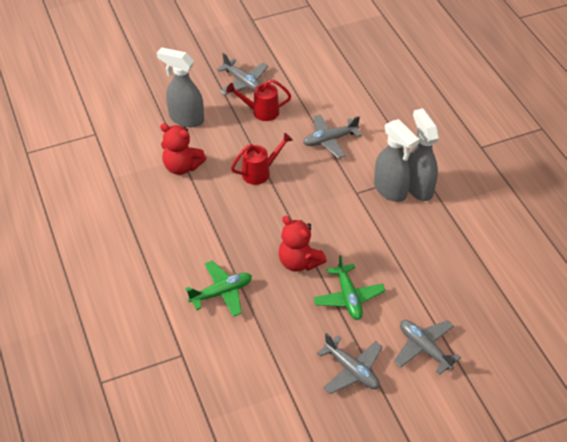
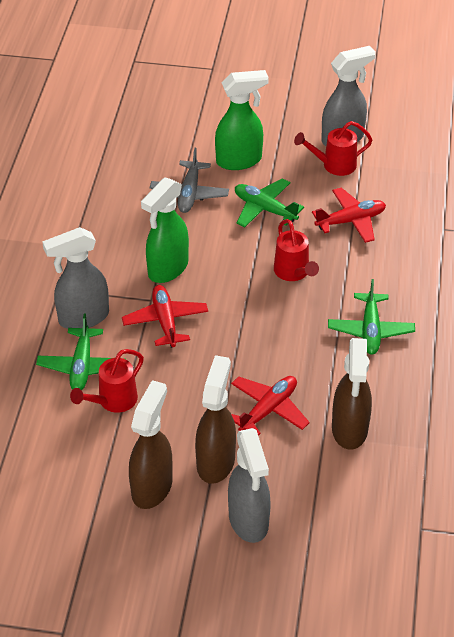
brown spray bottle: none = 0 -> [129,380,173,509] [195,355,236,484] [332,338,372,450] = 3
green plane: [185,261,252,317] [313,255,386,320] = 2 -> [36,314,126,390] [235,178,304,227] [328,279,415,355] = 3
green spray bottle: none = 0 -> [141,177,189,283] [215,70,269,170] = 2
grey plane: [216,53,268,95] [303,114,362,159] [317,333,382,394] [394,320,461,375] = 4 -> [150,148,229,213] = 1
red plane: none = 0 -> [122,285,208,348] [231,376,310,436] [312,188,386,243] = 3
red teddy bear: [160,123,206,175] [279,216,326,272] = 2 -> none = 0
red watering can: [226,79,291,121] [231,133,293,185] = 2 -> [70,349,144,413] [274,219,319,281] [294,121,372,176] = 3

